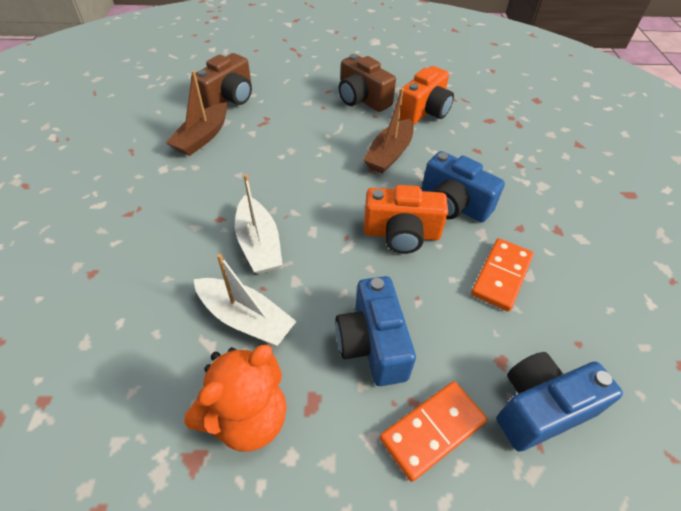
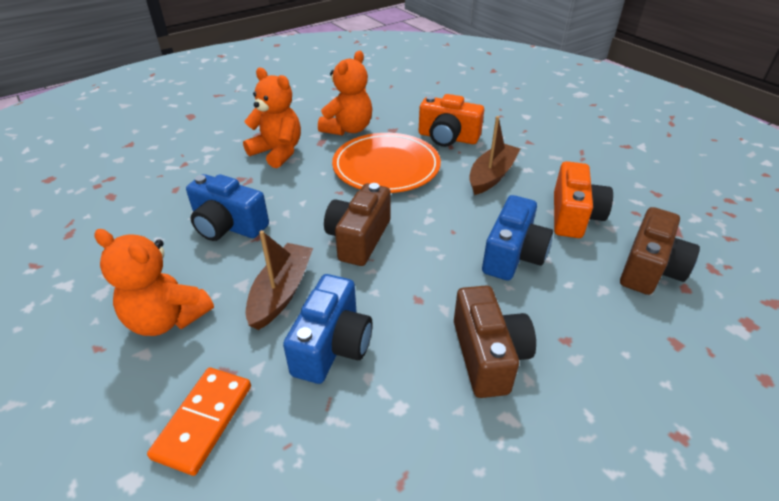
brown camera: [191,53,252,109] [339,54,396,112] = 2 -> [324,183,391,266] [454,285,536,398] [620,207,700,295] = 3
orange domino: [380,381,487,482] [471,238,534,312] = 2 -> [147,367,251,476] = 1
orange plate: none = 0 -> [332,133,441,193] = 1
orange teddy bear: [184,345,287,451] = 1 -> [94,229,214,336] [243,68,301,168] [318,51,372,136] = 3
white boat: [194,254,297,346] [235,174,283,274] = 2 -> none = 0

